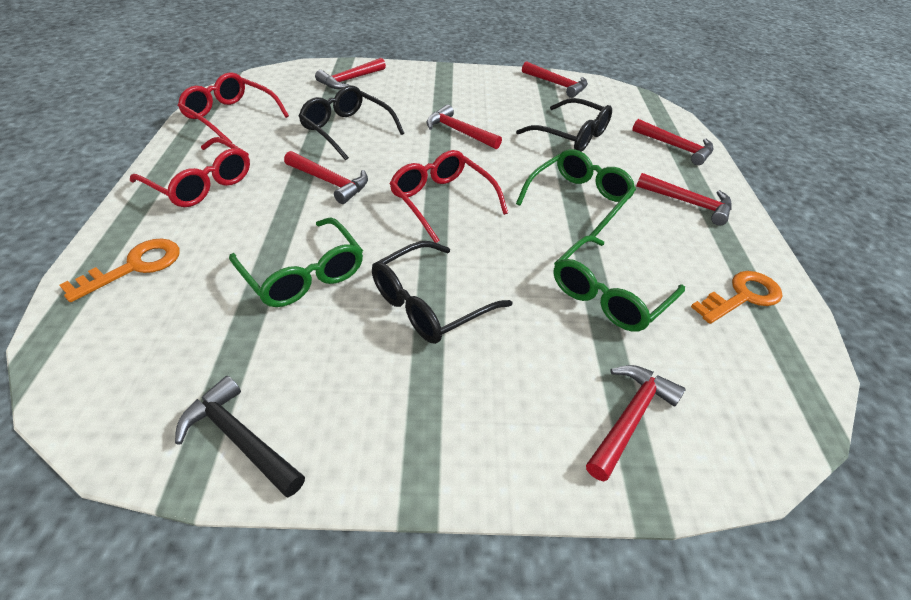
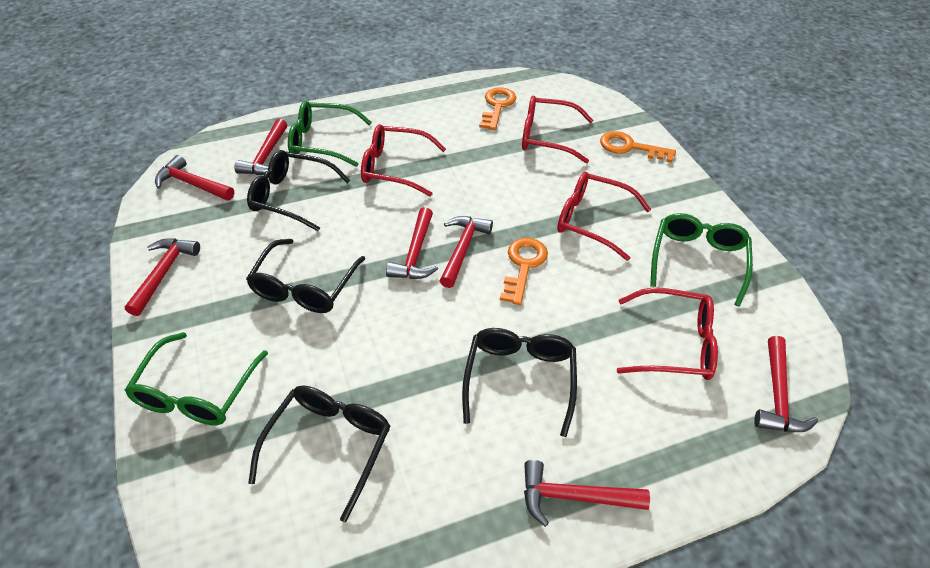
black glasses: [298,85,404,161] [372,241,512,344] [516,98,612,152] = 3 -> [246,239,365,313] [247,150,350,231] [248,385,390,522] [462,328,577,437] = 4
black hammer: [175,376,305,497] = 1 -> none = 0
orange key: [60,239,179,302] [691,271,782,324] = 2 -> [479,88,516,130] [500,238,548,305] [600,131,676,163] = 3
red glasses: [130,137,250,207] [178,72,289,143] [390,150,508,243] = 3 -> [361,124,446,196] [522,96,593,163] [557,172,651,261] [617,288,718,380] = 4

